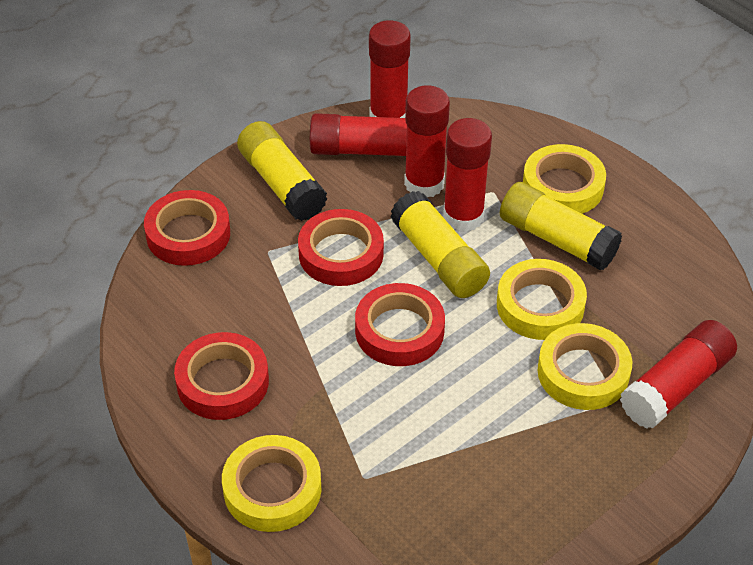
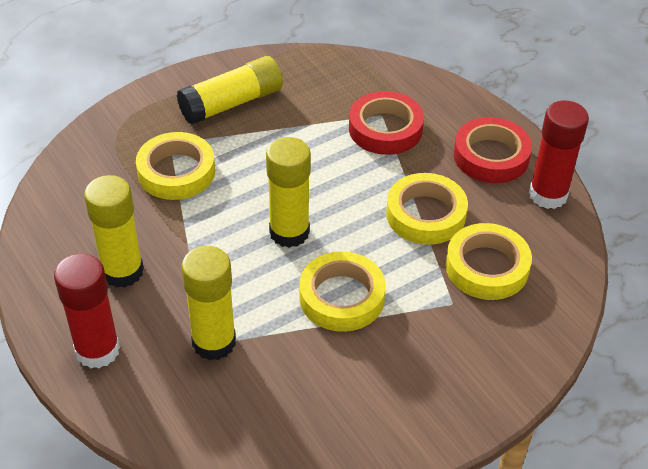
red glue stick: [310,113,407,156] [369,20,411,118] [404,85,450,198] [443,118,492,232] [620,320,737,429] = 5 -> [54,253,120,369] [529,100,589,209] = 2
red tape: [144,190,230,266] [174,332,269,420] [298,209,384,286] [355,283,445,366] = 4 -> [349,91,424,155] [454,117,532,183] = 2
yellow glue stick: [237,121,327,221] [390,191,490,298] [500,182,622,270] = 3 -> [84,175,144,288] [177,56,283,125] [181,246,236,361] [266,137,311,248] = 4

